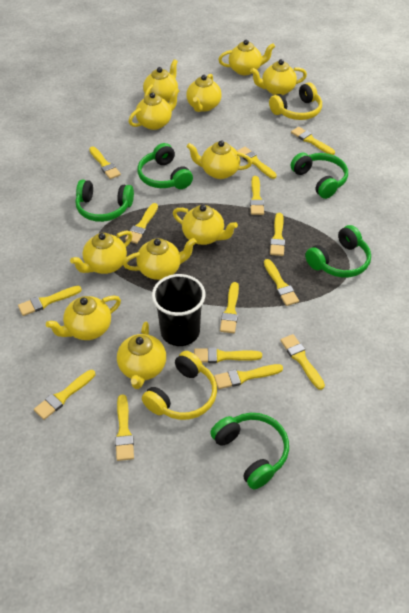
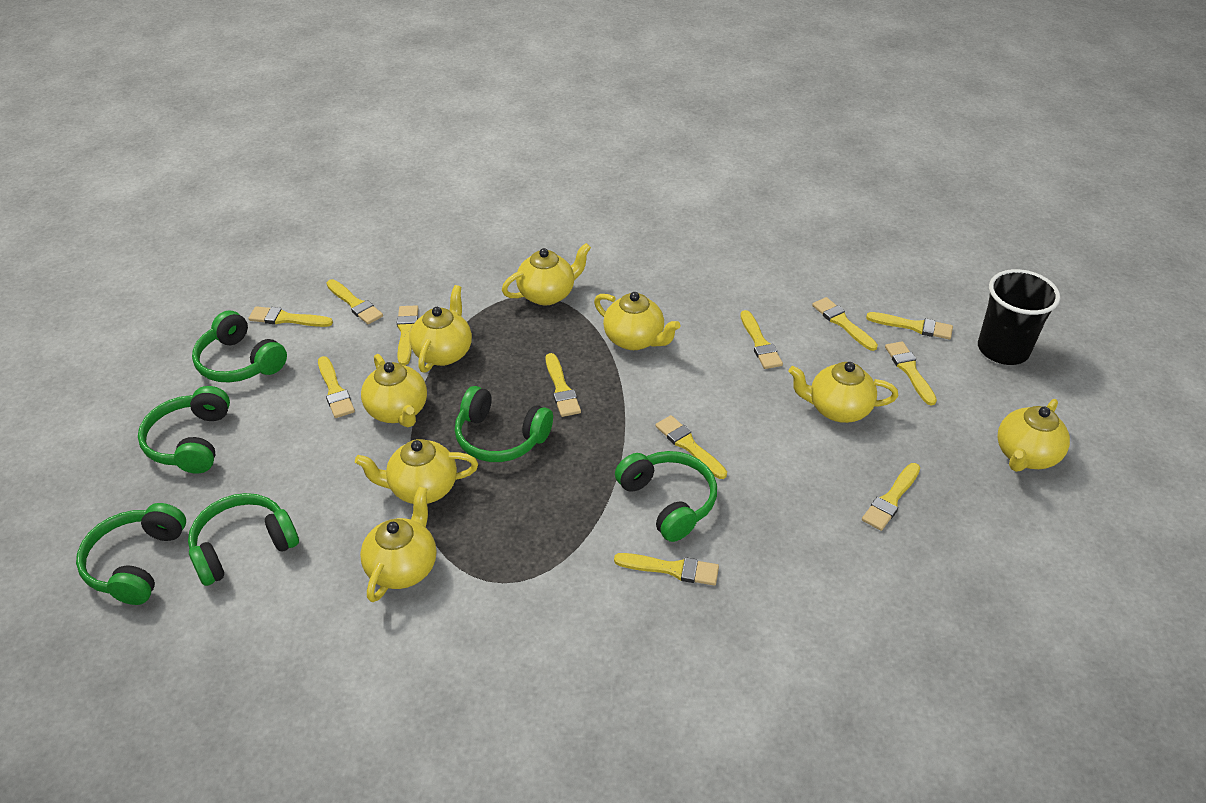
green headphones: [75,180,134,222] [137,143,193,189] [210,413,289,490] [291,153,348,199] [305,225,371,278] = 5 -> [76,503,186,605] [138,386,230,474] [188,493,299,586] [192,310,287,382] [455,386,553,462] [615,451,717,542] = 6
yellow brush: [18,286,82,316] [34,370,95,420] [89,146,121,179] [115,394,134,461] [125,203,158,244] [194,347,262,363] [214,364,283,389] [220,282,239,333] [237,147,277,179] [250,176,264,215] [264,259,299,306] [270,213,285,256] [280,334,325,390] [291,127,335,155] = 14 -> [248,306,333,327] [318,356,355,418] [326,279,383,324] [397,305,418,366] [546,353,581,417] [614,553,719,585] [655,415,727,479] [740,310,783,369] [812,297,878,351] [862,463,920,531] [866,312,953,339] [885,341,937,405] = 12
yellow headphones: [142,351,217,420] [269,82,322,120] = 2 -> none = 0
yellow teapot: [46,296,121,340] [70,231,133,274] [117,322,166,389] [123,238,197,280] [129,88,180,130] [143,59,178,102] [173,205,238,245] [186,74,222,112] [187,140,252,179] [218,40,275,75] [250,59,307,95] = 11 -> [355,439,478,504] [360,487,436,602] [361,354,427,427] [409,285,472,373] [502,243,591,305] [594,292,681,350] [789,362,898,423] [998,399,1070,472] = 8

